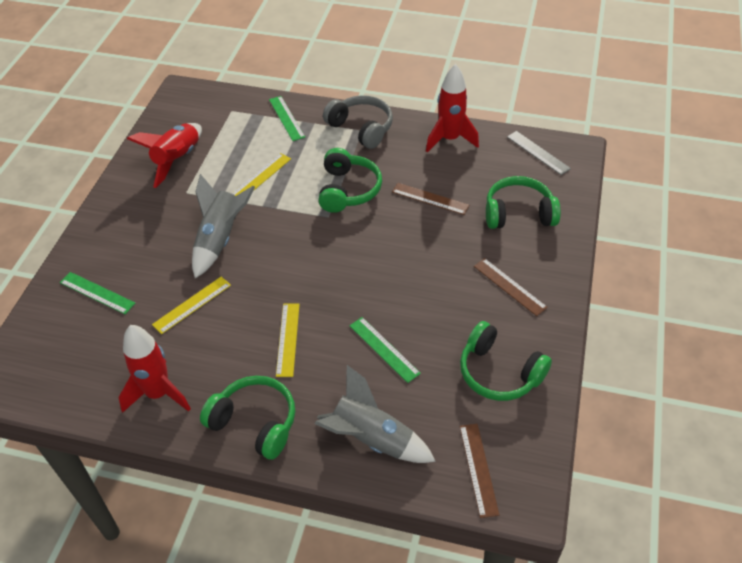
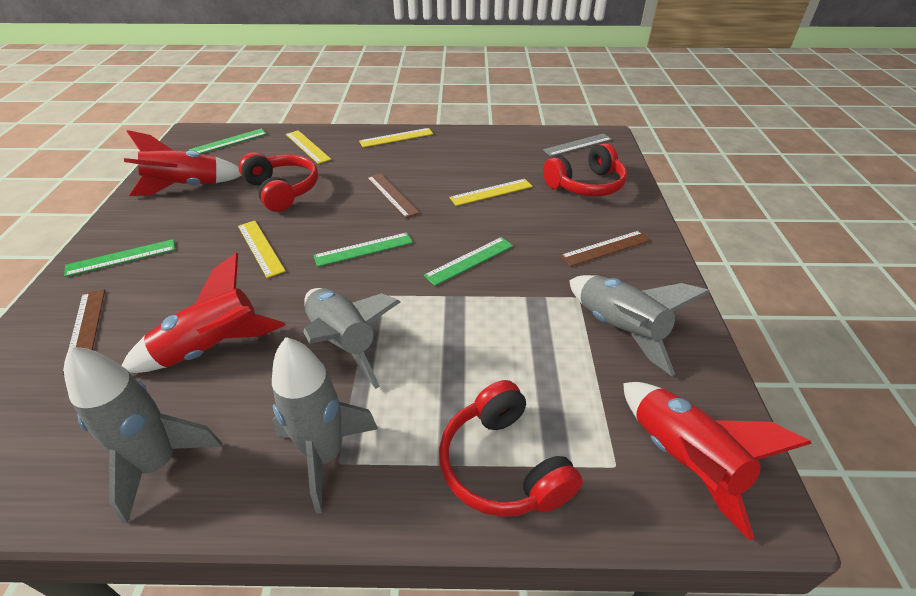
green headphones: [200,376,295,460] [318,148,382,213] [460,321,552,401] [486,176,561,229] = 4 -> none = 0
green ruler: [60,272,136,314] [269,96,305,141] [349,317,421,383] = 3 -> [64,239,175,277] [189,129,267,154] [313,232,413,267] [424,237,513,286] = 4
grey headphones: [323,95,393,149] = 1 -> none = 0
grey rocket: [192,174,255,278] [315,365,436,463] = 2 -> [64,346,222,523] [272,337,378,514] [303,288,400,389] [569,275,710,376] = 4
red headphones: none = 0 -> [239,152,318,212] [439,380,583,517] [543,143,627,197] = 3
yellow ruler: [152,277,231,334] [232,153,291,196] [276,303,300,377] = 3 -> [238,221,286,278] [286,130,331,164] [359,128,433,147] [449,179,533,206] = 4

